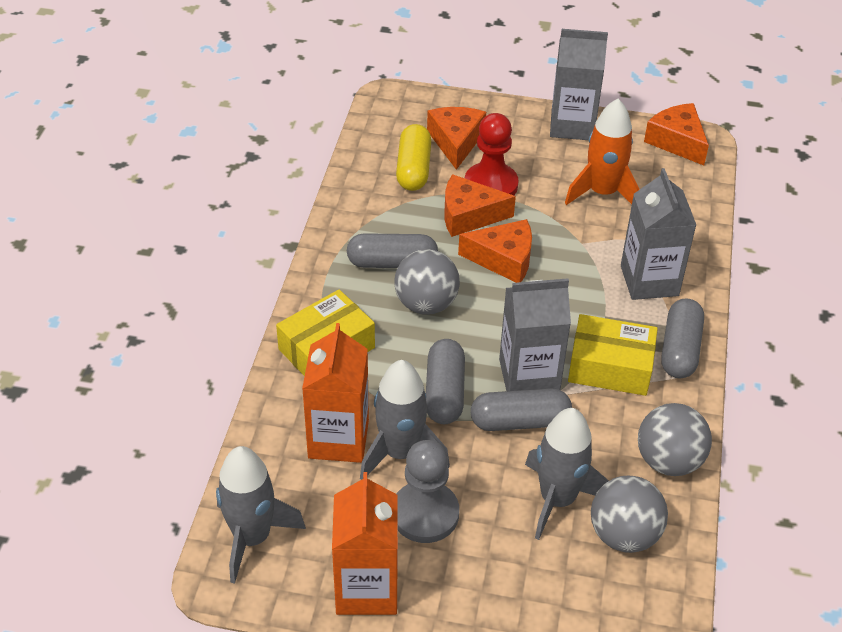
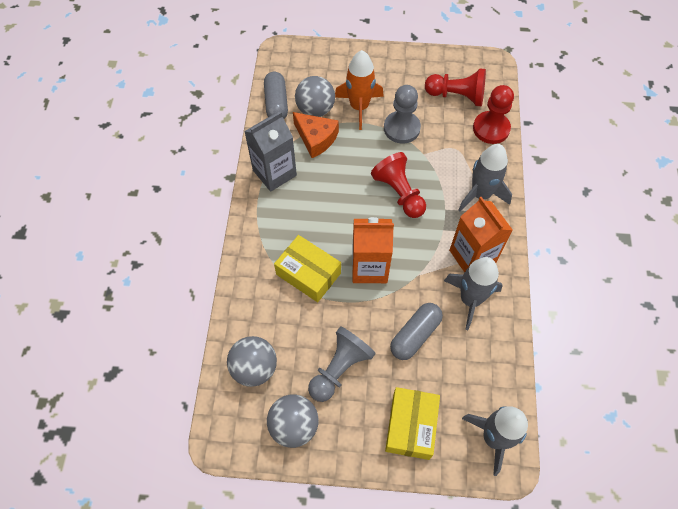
grey capsule: [347,233,438,268] [426,339,465,424] [471,389,572,431] [661,299,704,378] = 4 -> [264,72,288,119] [390,303,443,360] = 2
grey carton: [499,278,571,391] [550,29,608,140] [621,168,696,300] = 3 -> [244,111,297,192] = 1
grey pawn: [397,440,459,543] = 1 -> [308,326,376,402] [384,85,421,144] = 2
orange cheese: [427,107,486,170] [445,174,516,237] [458,219,532,283] [644,103,709,165] = 4 -> [293,112,339,158] = 1
red pawn: [465,113,519,195] = 1 -> [371,152,426,218] [425,69,486,106] [473,85,514,144] = 3
yellow capsule: [396,124,431,191] = 1 -> none = 0

